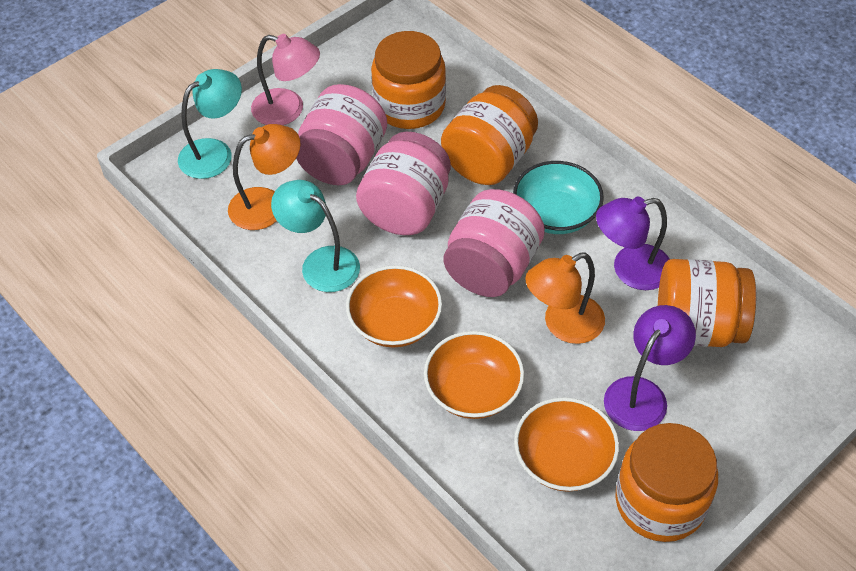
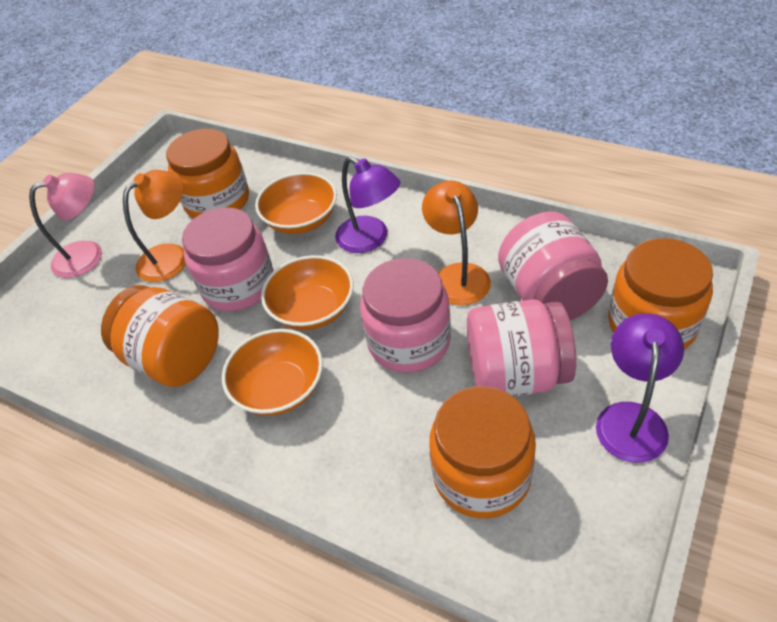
pink jar: [296,84,387,185] [356,132,451,235] [443,189,545,297] = 3 -> [182,207,274,311] [360,258,451,373] [467,299,576,397] [498,212,608,320] = 4
turquoise bowl: [513,161,604,234] = 1 -> none = 0
turquoise lamp: [178,69,242,179] [271,180,360,292] = 2 -> none = 0

